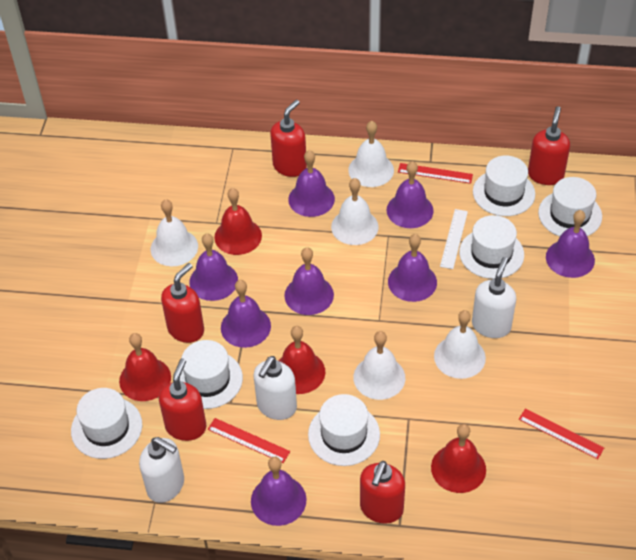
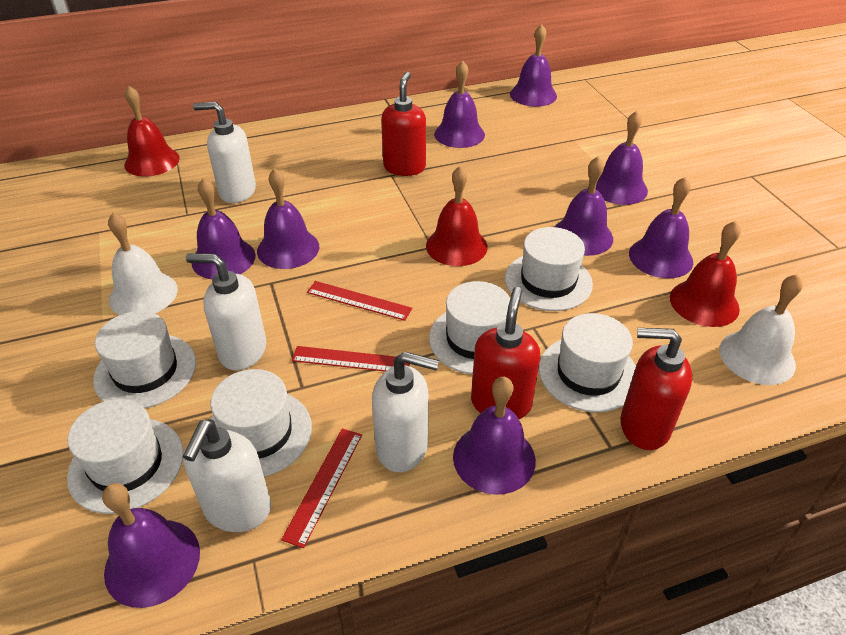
purple bell: [189,233,238,301] [221,280,271,348] [251,457,307,526] [284,247,334,315] [288,150,335,217] [387,161,434,228] [388,234,437,302] [546,210,595,278] = 8 -> [102,483,200,608] [191,178,256,279] [257,168,319,269] [434,60,485,148] [453,376,536,495] [510,24,557,107] [555,156,613,256] [596,111,648,205] [629,177,693,278] = 9
red bell: [119,333,171,401] [214,188,262,255] [279,326,325,394] [431,424,486,493] = 4 -> [124,86,180,177] [426,166,488,266] [670,221,741,327] = 3
red soap dispenser: [159,359,207,441] [161,263,204,343] [270,100,307,177] [360,461,405,524] [528,106,570,185] = 5 -> [381,72,426,176] [471,287,540,419] [620,328,692,450] = 3
white bell: [151,199,198,266] [331,178,379,245] [348,121,394,187] [353,331,405,400] [434,310,486,379] = 5 -> [108,213,178,315] [719,274,803,385] = 2
white ruler: [440,209,468,269] = 1 -> none = 0
white soap dispenser: [139,437,184,503] [254,356,297,420] [472,257,516,338] = 3 -> [183,419,271,532] [186,253,266,371] [193,102,256,203] [372,352,439,472] = 4

